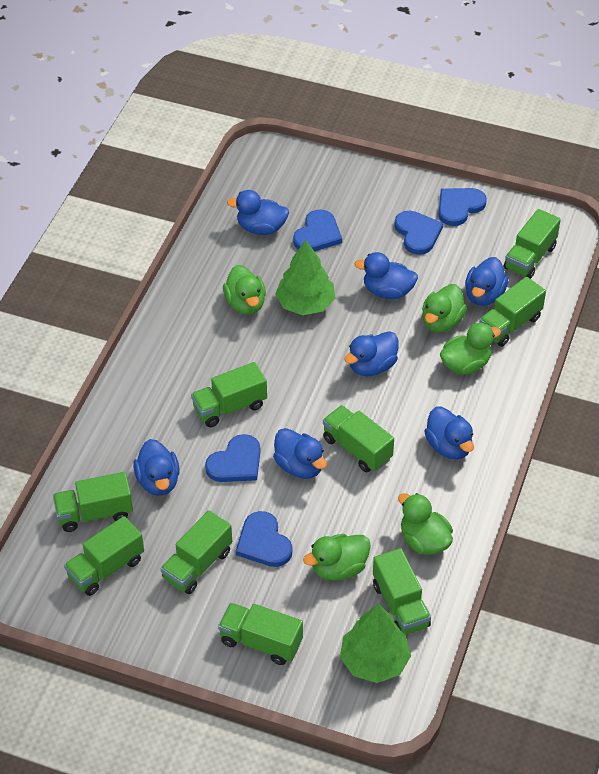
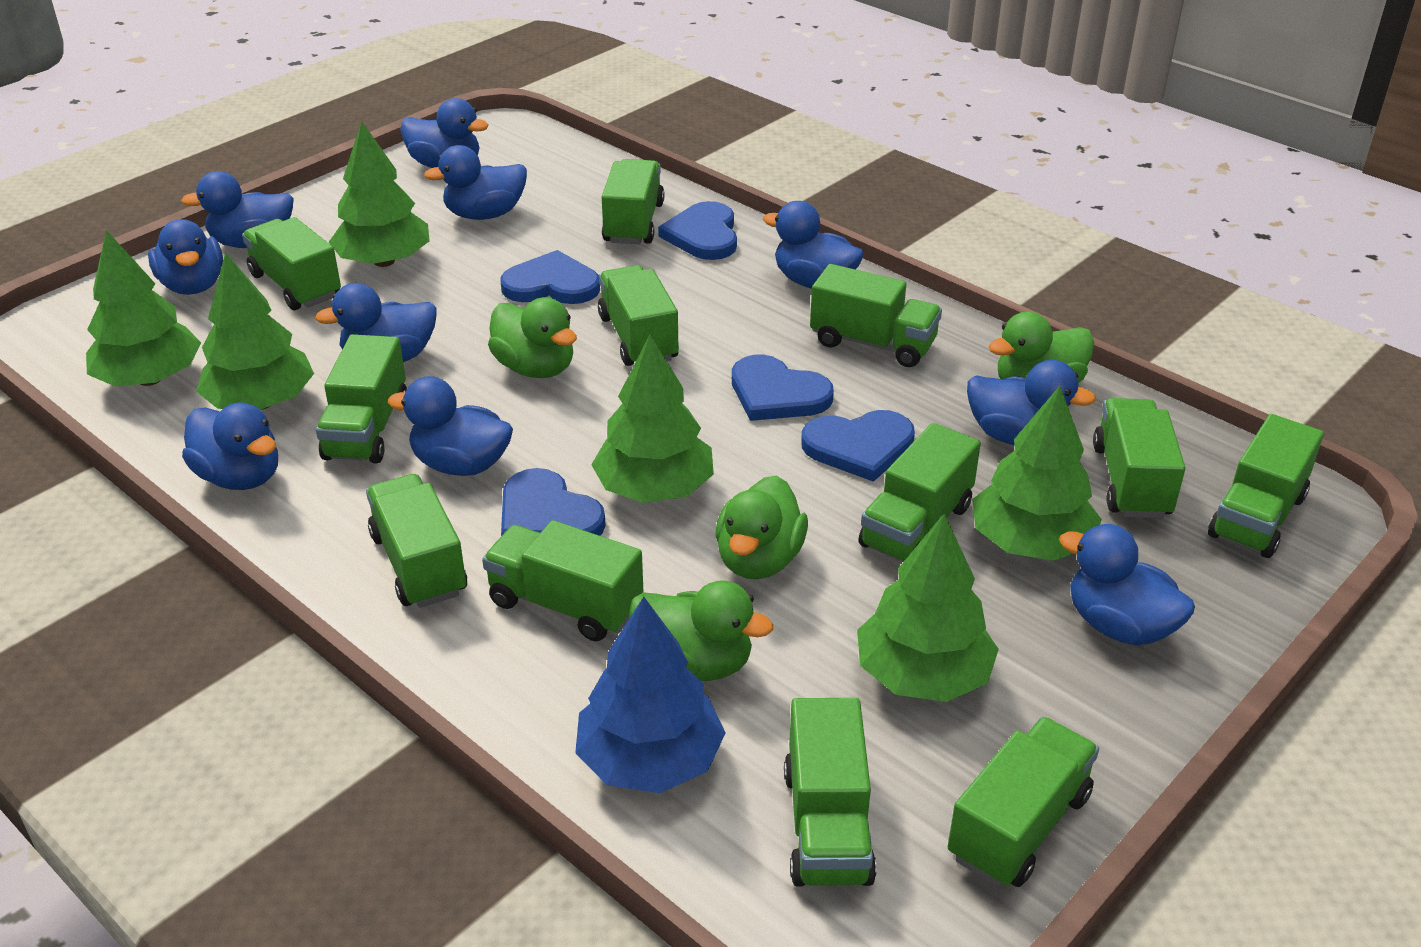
blue duck: [133,439,180,496] [227,190,289,235] [273,428,327,479] [344,331,399,376] [354,252,418,299] [424,407,474,460] [465,257,508,306] = 7 -> [148,219,223,295] [181,171,294,248] [182,402,278,490] [315,283,437,362] [388,376,513,476] [400,98,488,168] [424,145,527,220] [763,201,864,289] [967,360,1096,445] [1059,524,1195,645] = 10
blue tree: none = 0 -> [575,597,725,793] = 1
green duck: [223,265,266,315] [303,534,371,581] [398,493,453,555] [422,284,467,333] [440,323,501,375] = 5 -> [488,297,577,378] [629,580,773,681] [715,475,808,579] [988,312,1094,383] = 4
green tree: [275,240,335,315] [340,604,411,683] = 2 -> [86,230,201,386] [196,252,314,410] [329,121,430,267] [591,334,714,503] [857,513,999,702] [972,386,1102,561] = 6
green truck: [53,472,133,532] [64,516,144,596] [161,510,232,594] [191,362,267,427] [218,603,303,665] [323,405,394,472] [373,548,431,635] [479,277,546,347] [504,209,561,279] = 9 -> [242,217,341,310] [316,334,407,464] [366,474,467,608] [482,520,644,641] [598,265,679,366] [602,159,665,244] [784,698,877,887] [810,264,942,367] [858,423,981,562] [948,717,1099,887] [1093,398,1185,518] [1208,414,1324,558] = 12

